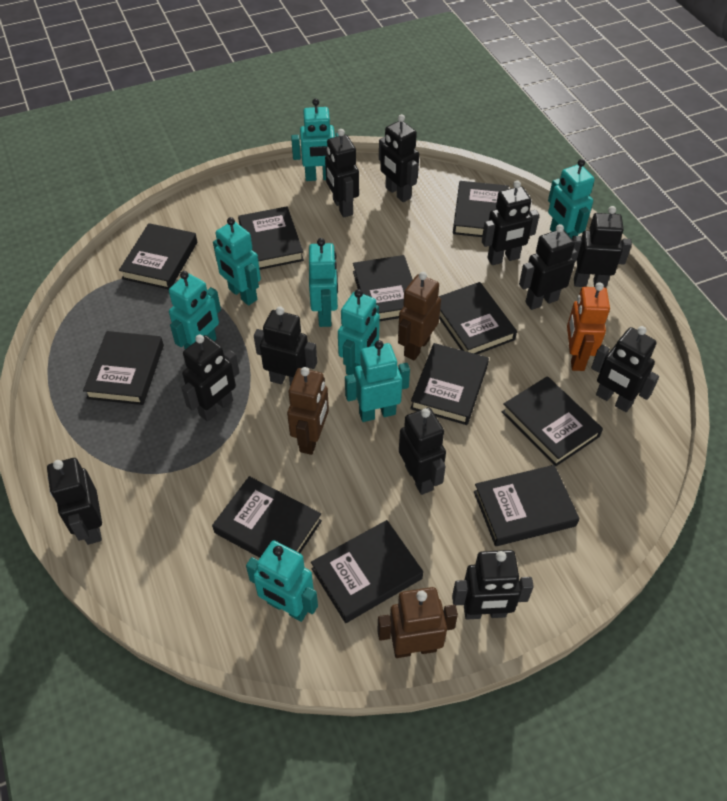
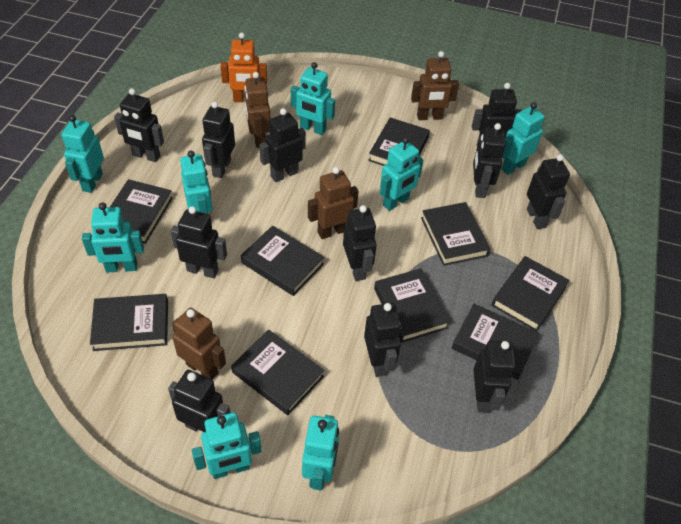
black book: [83,331,164,405] [119,223,197,290] [212,476,322,558] [238,206,304,270] [311,520,423,623] [353,255,413,321] [410,343,489,425] [438,282,517,354] [453,181,509,237] [474,465,580,546] [502,376,603,467] = 11 -> [90,294,168,351] [110,179,173,244] [231,329,324,415] [241,226,324,296] [368,117,430,166] [374,268,450,343] [421,202,490,266] [452,304,539,380] [491,256,570,332] = 9
brown robot: [287,367,329,455] [377,587,458,658] [398,272,441,360] = 3 -> [172,308,226,380] [245,72,270,148] [308,167,359,239] [411,51,459,120] = 4

